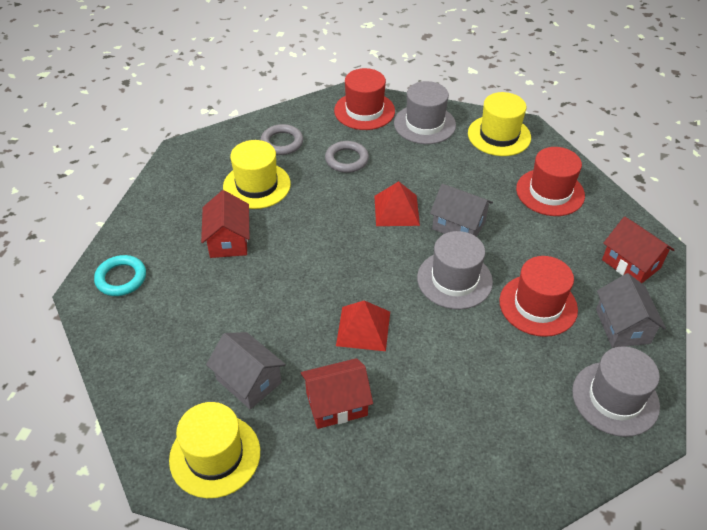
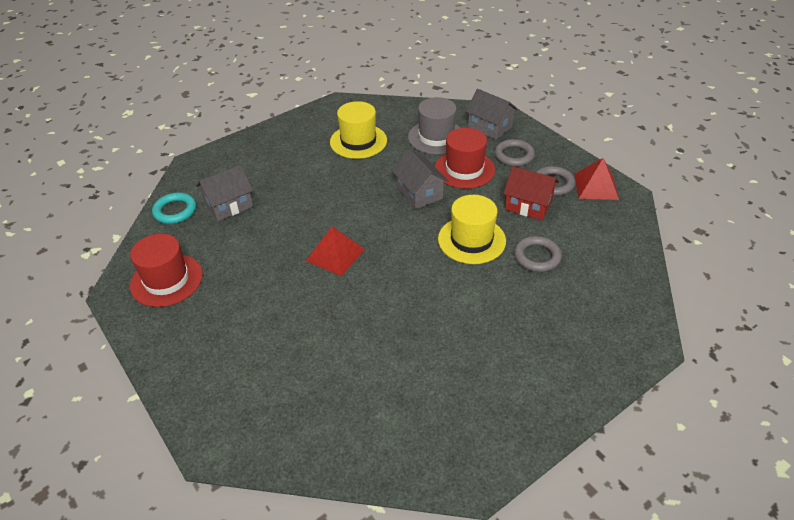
grey hat: [394,81,456,144] [417,231,493,309] [572,346,660,437] = 3 -> [408,97,460,155] = 1
grey ring: [260,124,303,155] [325,141,369,173] = 2 -> [494,139,535,167] [514,236,562,272] [536,166,576,196] = 3
red hat: [334,68,395,130] [499,256,578,337] [516,147,585,216] = 3 -> [130,234,203,307] [435,128,495,189] = 2
red house: [201,190,250,258] [301,358,373,429] [602,217,674,283] = 3 -> [503,166,559,220] = 1
yellow hat: [169,402,260,498] [223,140,291,209] [468,92,531,156] = 3 -> [330,101,387,159] [438,195,506,264] = 2

